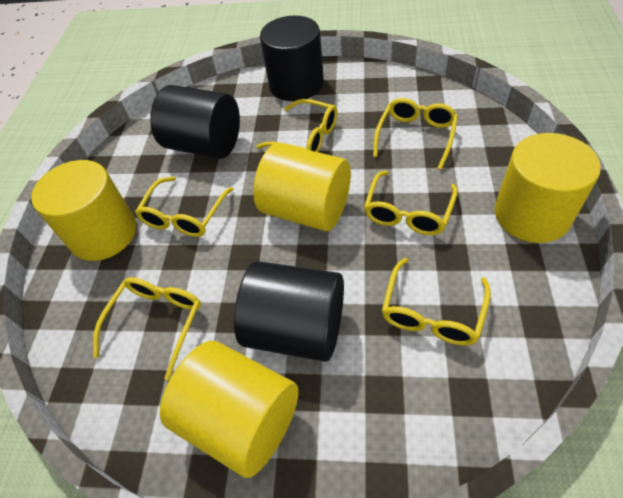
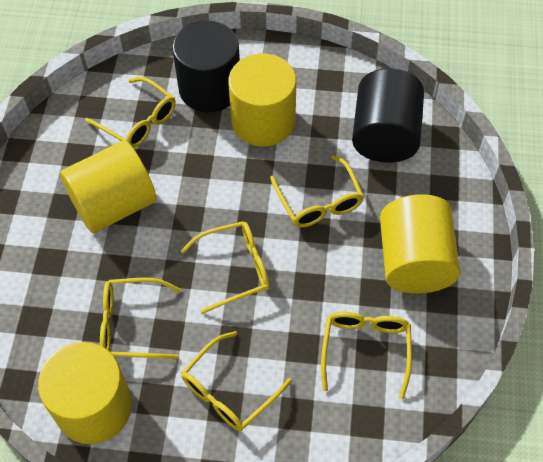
black cylinder: [150,85,240,159] [234,261,344,362] [260,16,324,101] = 3 -> [172,21,240,112] [352,68,424,163] = 2

